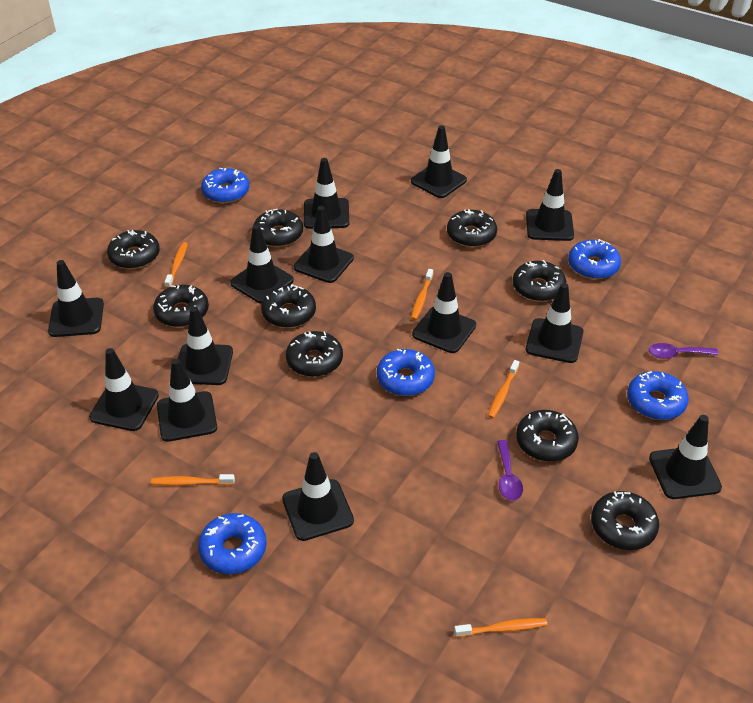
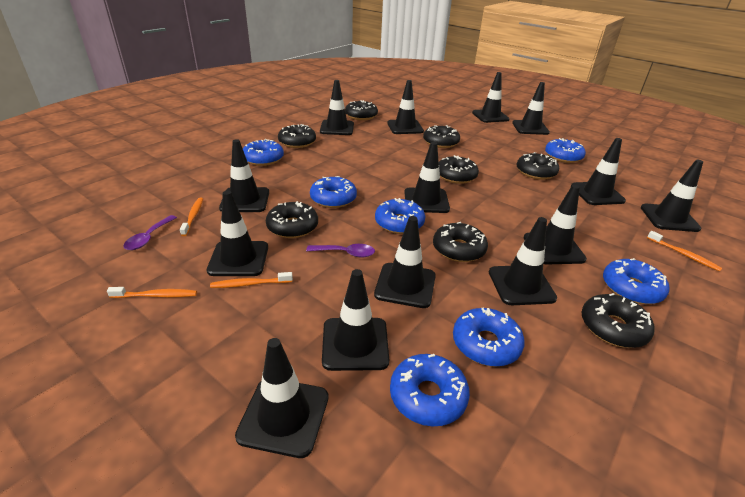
black donut: [107,230,160,269] [153,285,209,327] [254,209,303,247] [261,284,316,328] [286,331,343,377] [447,209,497,247] [513,260,566,301] [516,410,579,462] [591,491,659,550] = 9 -> [266,201,318,238] [278,124,316,148] [345,100,378,120] [423,125,460,148] [433,222,488,262] [439,155,479,184] [516,152,559,180] [581,293,654,348] = 8
black traffic cone: [48,260,104,337] [89,348,159,431] [157,358,217,442] [178,306,233,385] [230,225,294,303] [282,452,354,541] [294,206,354,283] [304,158,349,229] [411,125,467,198] [412,272,476,353] [526,169,574,241] [526,283,584,363] [649,415,722,499] = 13 -> [207,191,268,276] [219,139,269,212] [235,338,328,458] [320,80,354,135] [322,269,389,371] [374,216,436,308] [387,80,424,134] [404,142,450,213] [472,72,510,123] [489,217,557,305] [512,82,550,135] [524,185,587,265] [571,138,626,205] [641,160,703,232] = 14
blue donut: [198,513,267,574] [201,168,249,203] [377,349,435,396] [568,239,621,279] [627,371,689,420] = 5 -> [243,139,284,166] [310,176,357,208] [375,198,425,234] [390,354,470,426] [453,308,525,367] [545,138,586,163] [603,258,669,304] = 7
orange toothbrush: [151,474,235,486] [164,242,188,288] [411,269,433,320] [454,618,547,637] [488,360,519,418] = 5 -> [107,287,197,298] [180,198,203,236] [210,272,293,288] [647,231,722,272] = 4

